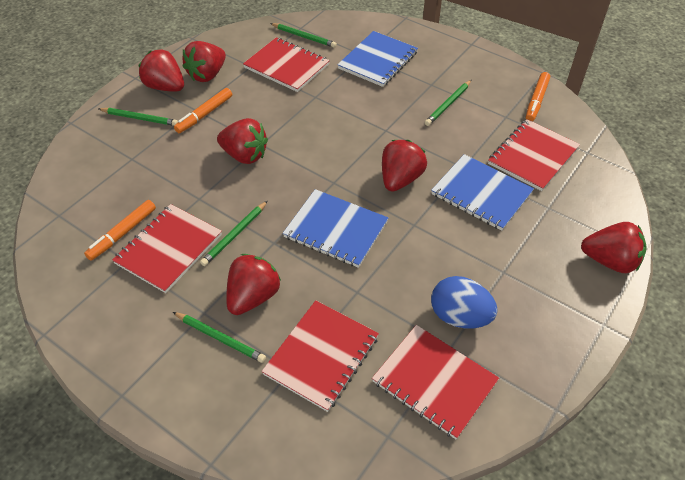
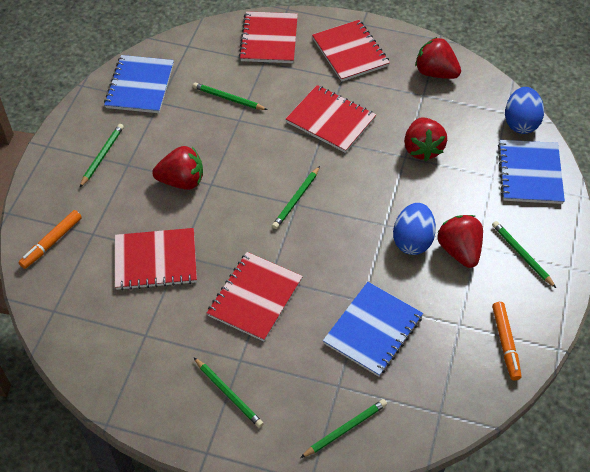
blue egg: [431,276,498,328] = 1 -> [393,203,436,255] [505,87,544,134] = 2
green pencil: [99,108,178,126] [173,312,266,363] [200,201,268,266] [270,23,337,48] [425,80,471,126] = 5 -> [80,124,124,187] [193,83,268,110] [193,357,264,428] [272,166,320,229] [300,399,387,458] [492,221,556,288] = 6
orange marker: [84,200,156,261] [174,88,232,133] [526,72,550,122] = 3 -> [19,210,82,269] [492,302,522,380] = 2
red strawberry: [139,49,184,92] [183,41,226,82] [217,118,268,164] [226,254,281,315] [382,140,427,192] [581,222,647,273] = 6 -> [152,146,203,190] [404,117,447,161] [415,37,461,79] [438,215,483,268] = 4

